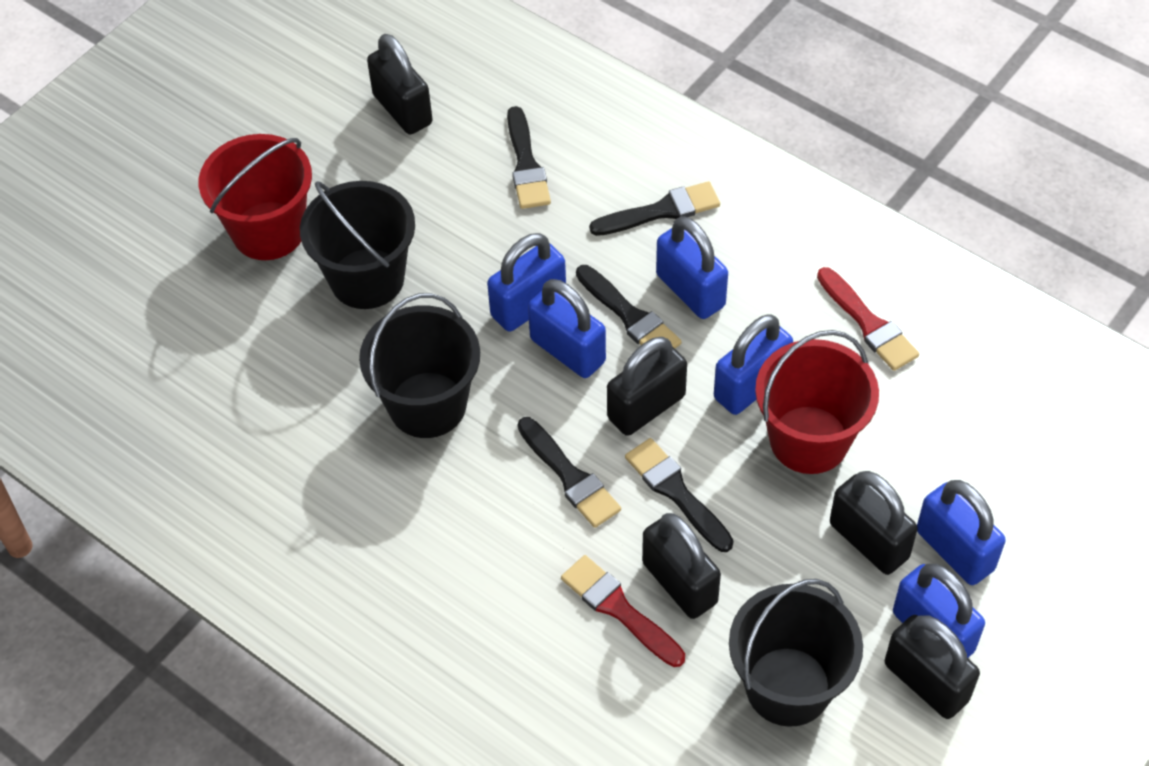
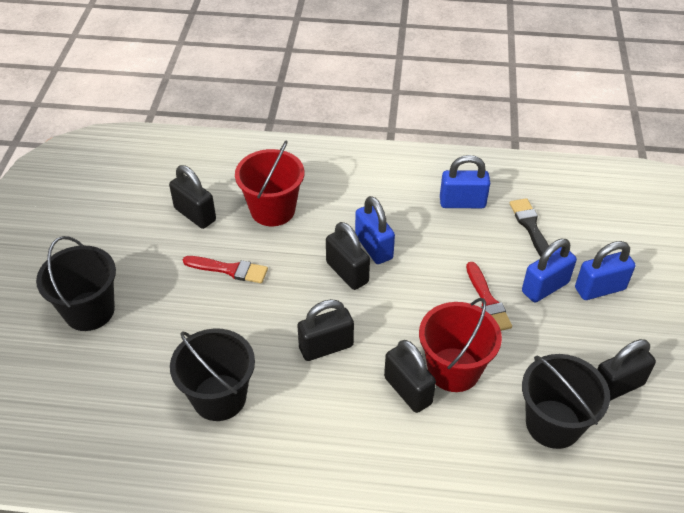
black brush: [507,106,551,209] [518,417,621,528] [576,265,682,348] [589,181,720,236] [625,438,733,552] = 5 -> [510,198,549,257] = 1
blue padlock: [487,233,566,332] [528,279,606,378] [656,216,728,319] [714,314,793,415] [893,564,985,658] [917,480,1006,585] = 6 -> [355,196,395,264] [440,155,490,208] [522,239,577,302] [575,241,635,300] = 4

